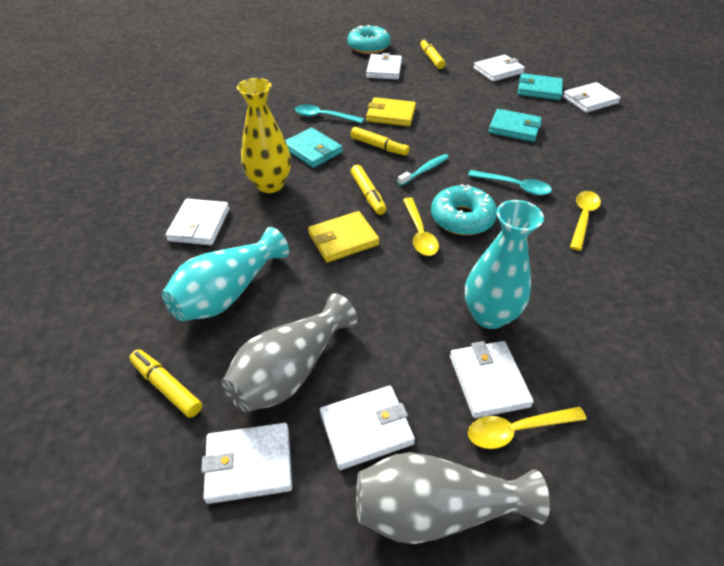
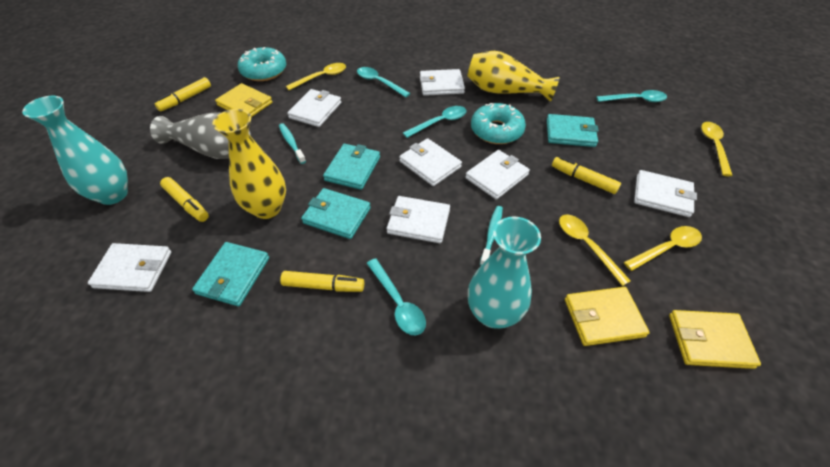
grey vase: [222,293,357,412] [356,452,550,544] = 2 -> [150,112,251,159] = 1
turquoise spoon: [295,104,364,123] [468,170,552,195] = 2 -> [357,67,411,97] [366,258,426,335] [403,106,466,138] [596,90,667,102] = 4
turquoise toothbrush: [397,154,449,186] = 1 -> [279,123,306,164] [480,206,503,265] = 2
turquoise wallet: [285,127,343,168] [489,109,542,142] [518,73,563,100] = 3 -> [192,242,269,306] [301,188,371,239] [323,144,380,190] [547,114,599,147] = 4
yellow spoon: [403,197,439,256] [468,407,587,449] [570,191,601,251] = 3 -> [286,63,346,90] [559,214,631,286] [624,226,702,271] [701,122,733,176] = 4
yellow vase: [237,78,291,193] = 1 -> [212,109,286,219] [467,51,560,102] = 2
yellow wallet: [308,211,380,263] [366,97,416,126] = 2 -> [215,83,272,117] [565,287,650,346] [669,310,761,369] = 3

